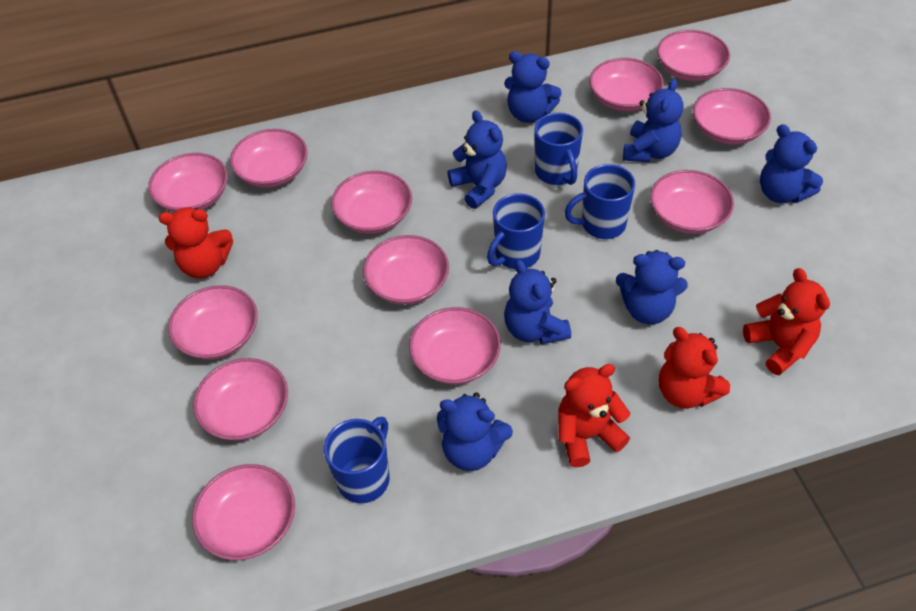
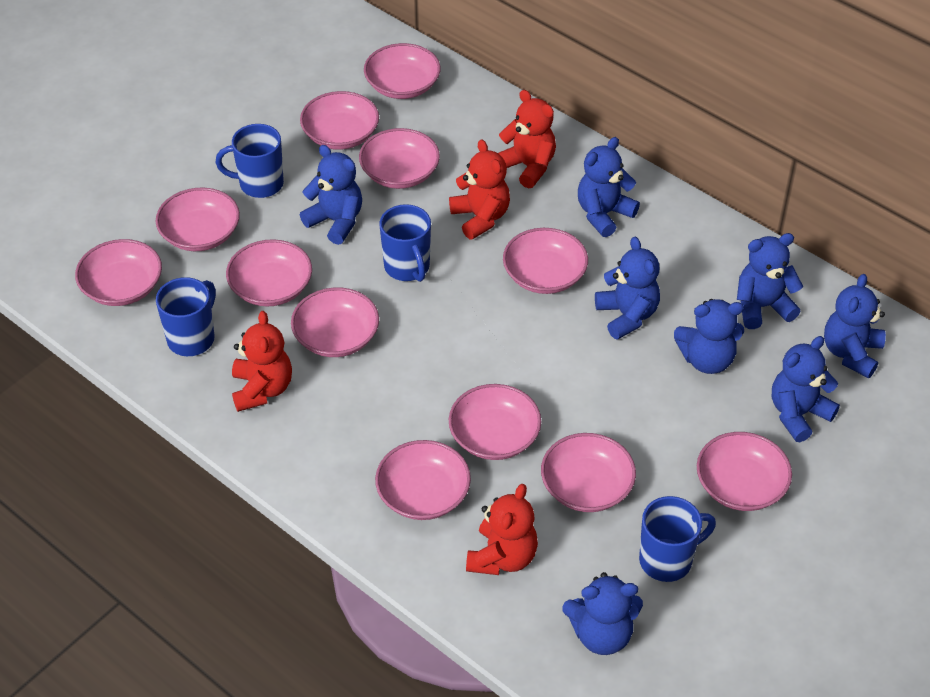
blue teddy bear: [437,392,513,471] [448,110,507,209] [504,51,562,123] [504,259,571,344] [616,250,688,324] [623,79,683,162] [760,124,823,203] = 7 -> [300,145,362,245] [562,572,643,655] [578,137,640,237] [595,237,660,340] [674,299,744,374] [737,233,803,329] [772,336,840,442] [824,274,886,378] = 8

